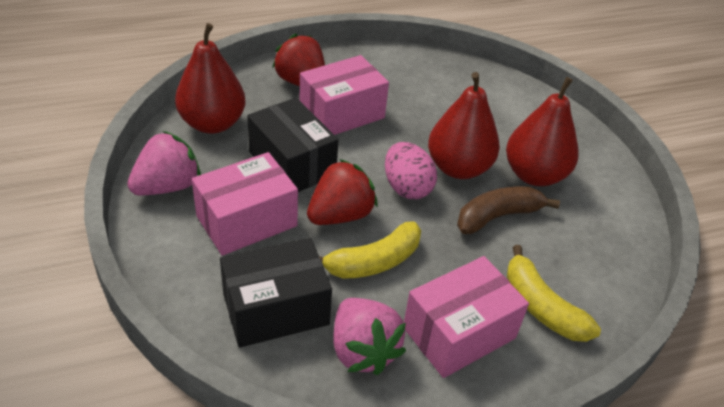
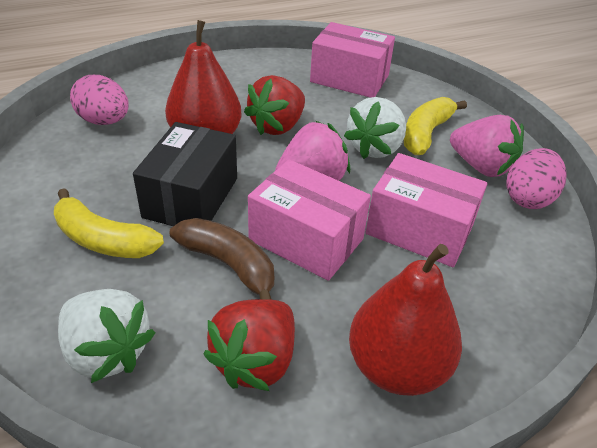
black box: [220,238,332,348] [247,98,338,192] = 2 -> [133,122,237,226] = 1
pink egg: [385,142,437,199] = 1 -> [70,75,129,125] [506,148,567,209] = 2
red pear: [175,23,245,134] [428,72,500,179] [506,77,579,186] = 3 -> [165,20,241,134] [349,244,462,396] = 2
white strawberry: none = 0 -> [58,289,156,383] [344,97,406,159] = 2

